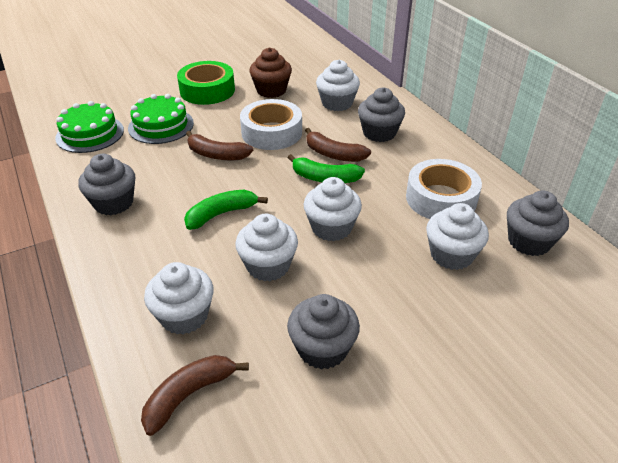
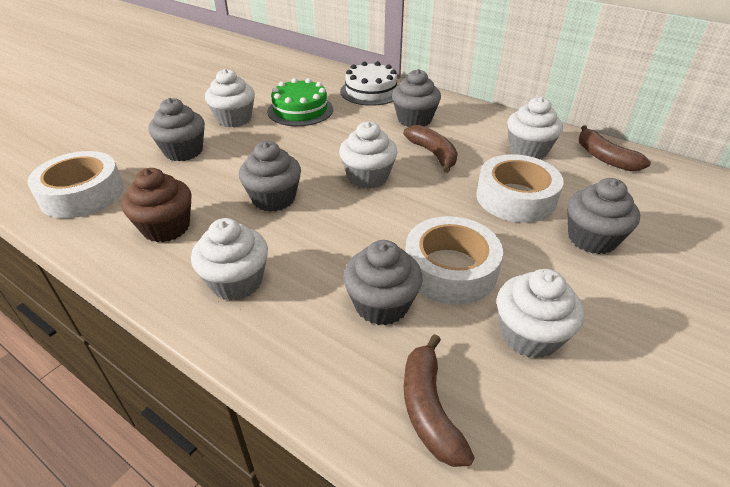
green banana: [184,190,268,230] [287,154,365,183] = 2 -> none = 0
green cake: [55,101,124,153] [128,94,194,144] = 2 -> [267,78,333,126] = 1
green tape: [177,61,235,105] = 1 -> none = 0
grey cupcake: [78,154,135,215] [287,294,360,370] [358,88,405,142] [507,190,569,256] = 4 -> [149,98,205,161] [239,141,301,212] [343,240,423,325] [392,69,441,127] [567,178,640,254] = 5
white cake: none = 0 -> [340,61,398,106] = 1
white tape: [240,99,302,150] [406,159,482,219] = 2 -> [28,151,124,218] [405,216,503,305] [476,154,564,223] = 3

